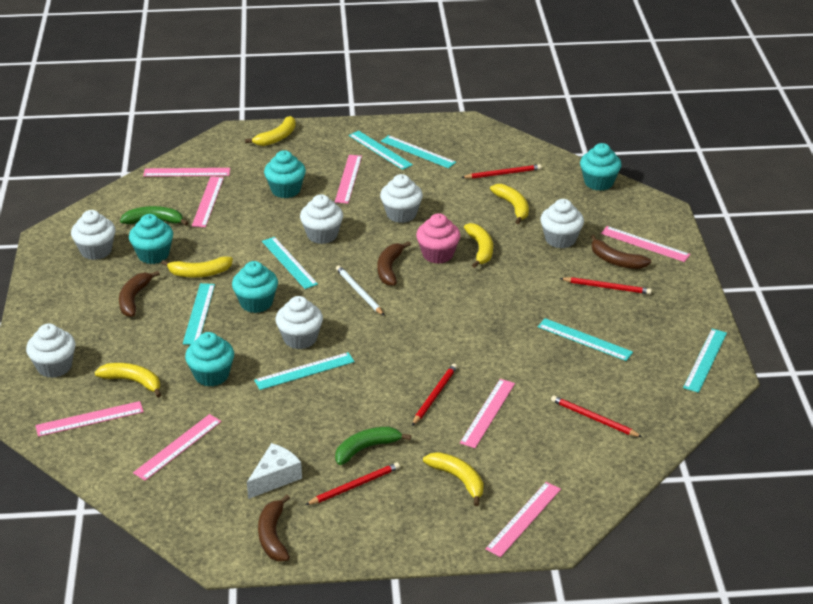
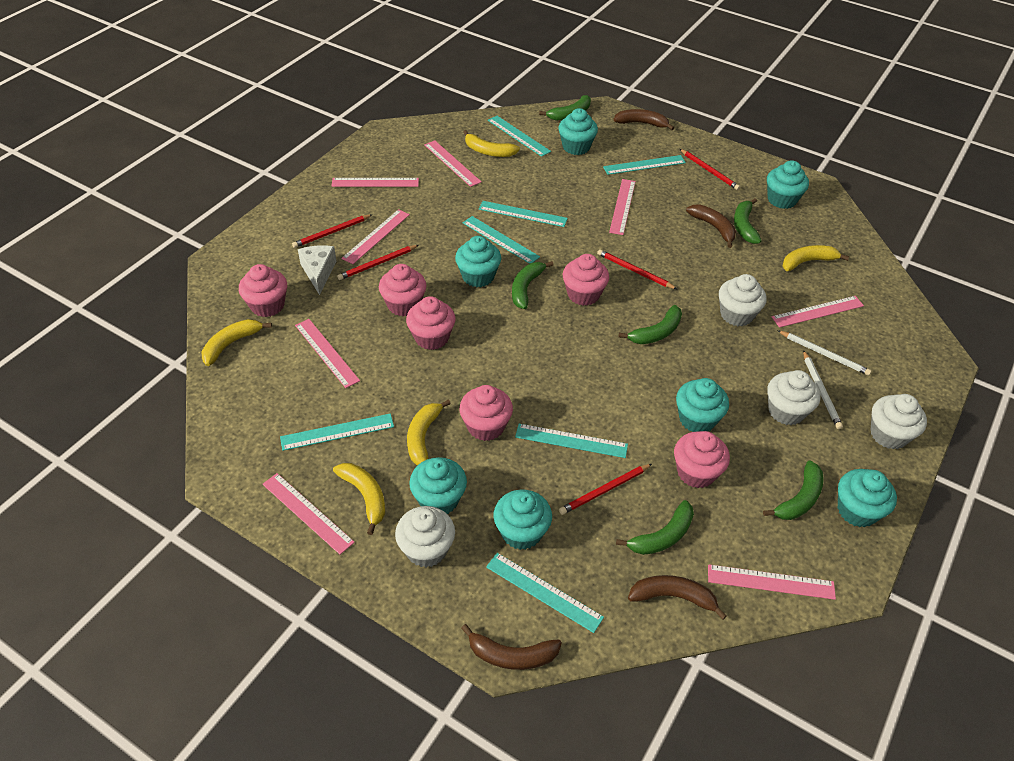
green banana: [120,206,188,226] [335,427,411,465] = 2 -> [512,261,554,309] [539,95,591,121] [616,500,694,555] [619,305,682,344] [734,198,762,244] [763,461,824,520] = 6
pink cupcake: [416,213,460,264] = 1 -> [239,264,287,317] [379,264,427,316] [406,296,455,350] [459,385,513,441] [563,254,609,306] [674,431,730,488] = 6
turquoise cupcake: [129,214,173,264] [185,332,234,387] [232,261,278,313] [264,150,306,198] [580,143,621,191] = 5 -> [409,457,467,514] [455,236,501,287] [493,490,552,550] [558,108,598,155] [676,378,729,432] [767,160,809,209] [838,469,897,527] = 7
white cupcake: [26,323,75,378] [71,210,116,260] [276,296,323,349] [300,194,343,244] [380,174,423,223] [540,199,584,248] = 6 -> [395,506,455,568] [719,274,767,326] [767,370,821,425] [871,394,927,449] = 4
white pencil: [336,265,384,316] = 1 -> [777,330,872,376] [803,350,843,429] = 2
yellow banana: [94,363,161,398] [161,256,233,278] [245,116,296,146] [423,452,484,506] [464,223,493,268] [490,184,529,224] = 6 -> [202,319,272,366] [333,463,385,535] [407,399,451,465] [463,130,520,157] [783,245,849,271] = 5

